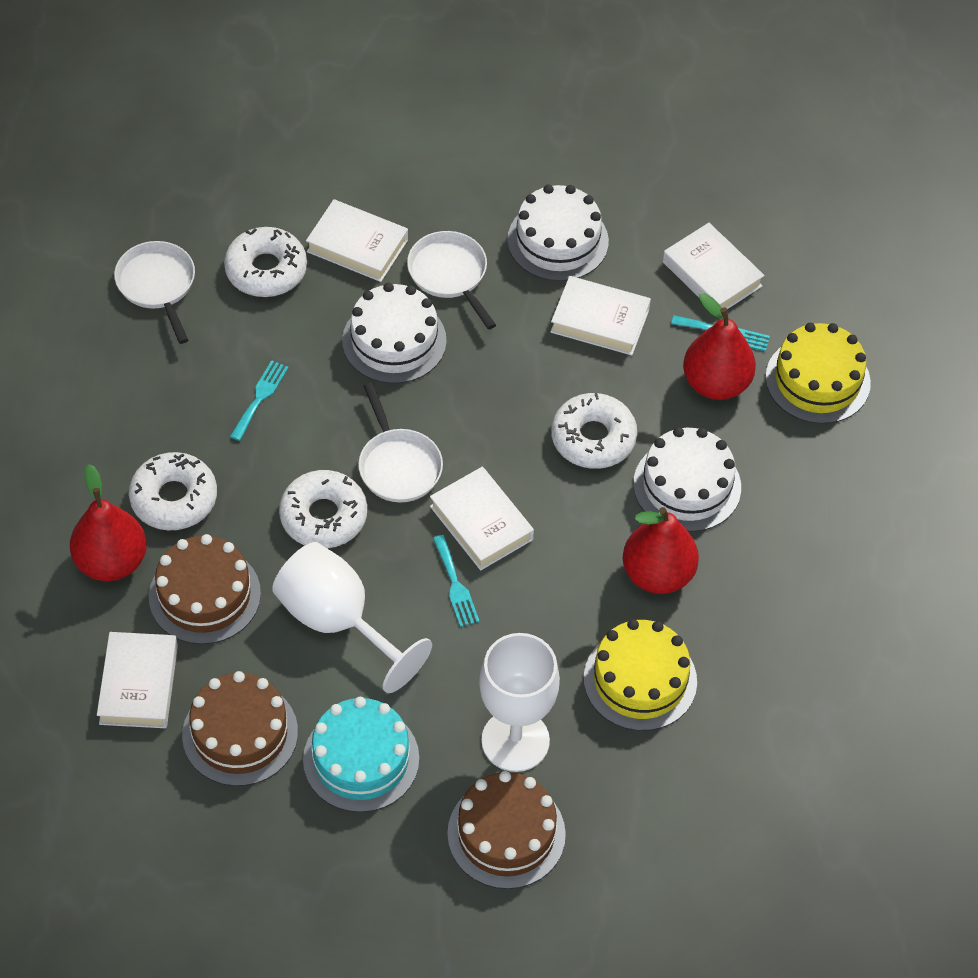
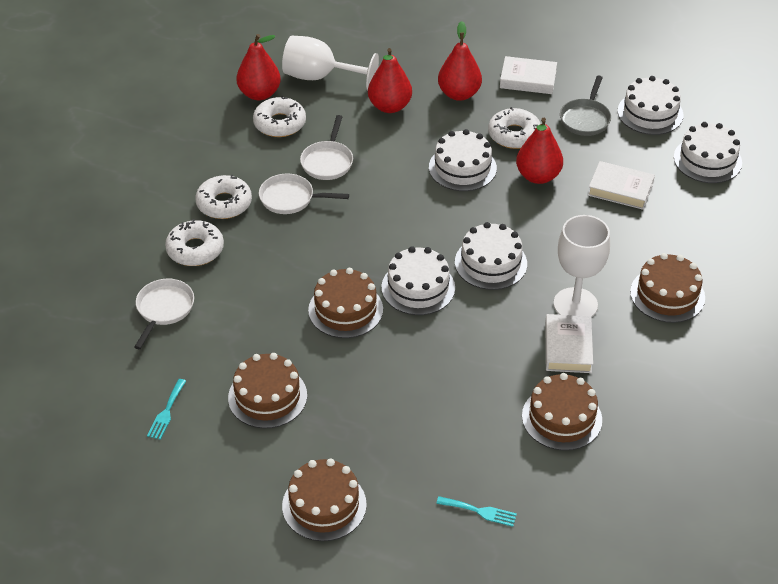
brown cake: [149,534,261,644] [182,671,298,786] [447,771,566,889] = 3 -> [228,353,307,428] [282,458,367,541] [308,268,383,338] [522,373,602,451] [630,253,705,323] = 5
grey pan: none = 0 -> [560,76,611,136] = 1
red pear: [70,464,147,581] [623,507,699,594] [683,293,756,400] = 3 -> [236,34,281,100] [368,48,412,113] [438,21,482,101] [516,118,563,184] = 4
turquoise cake: [303,697,419,813] = 1 -> none = 0
turquoise fork: [230,360,289,441] [433,535,480,627] [671,315,770,351] = 3 -> [147,379,186,440] [436,496,517,527] = 2
white book: [97,632,178,728] [306,199,408,282] [430,467,534,570] [550,276,651,355] [663,223,765,309] = 5 -> [500,56,557,94] [545,314,593,373] [588,161,655,210] = 3
white cake: [342,283,447,384] [507,184,609,281] [633,427,741,532] = 3 -> [382,246,455,315] [429,129,497,191] [455,222,527,290] [618,76,683,135] [674,122,742,183] = 5
yellow cake: [584,619,697,731] [766,323,871,424] = 2 -> none = 0

